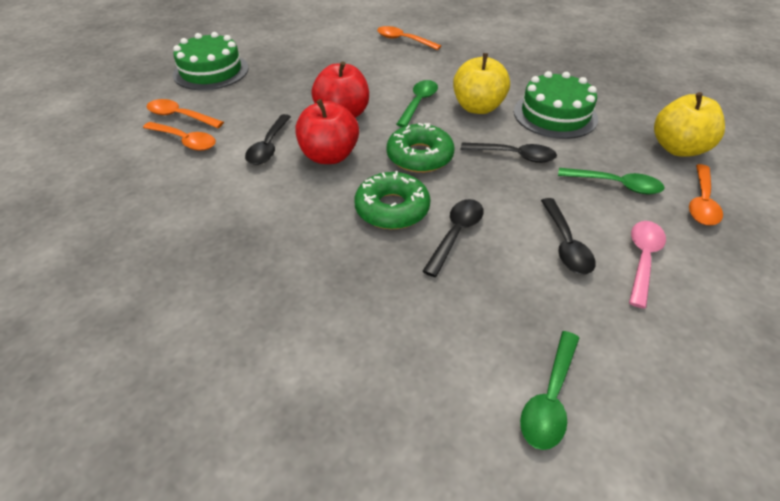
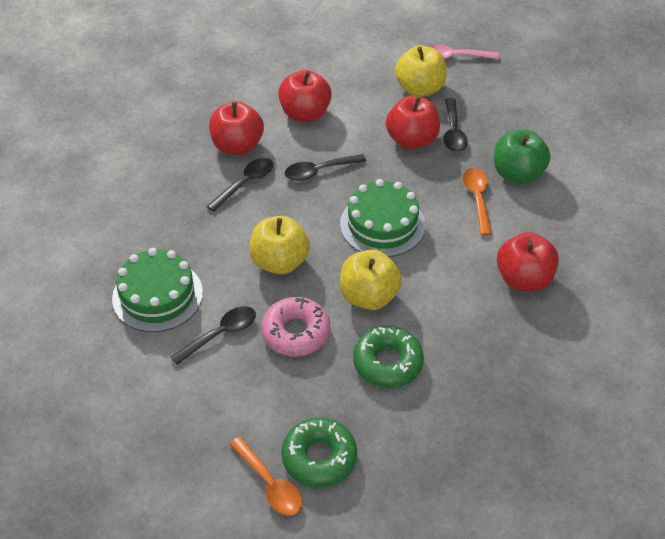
green apple: none = 0 -> [494,129,551,184] = 1
green spoon: [396,80,438,127] [520,331,579,450] [558,168,665,194] = 3 -> none = 0
orange spoon: [143,122,216,151] [147,99,224,128] [377,26,441,50] [689,164,723,225] = 4 -> [229,436,303,515] [463,168,492,235] = 2
pink donut: none = 0 -> [261,297,330,356] = 1
red apple: [295,99,359,164] [311,61,369,118] = 2 -> [209,101,264,155] [278,70,332,122] [386,96,440,150] [496,232,559,291] = 4
yellow apple: [453,53,510,114] [654,92,725,157] = 2 -> [250,216,310,274] [340,250,402,310] [395,45,447,97] = 3

